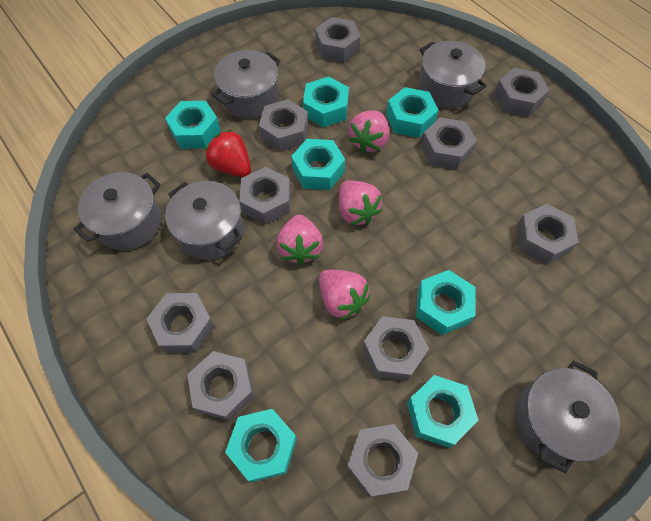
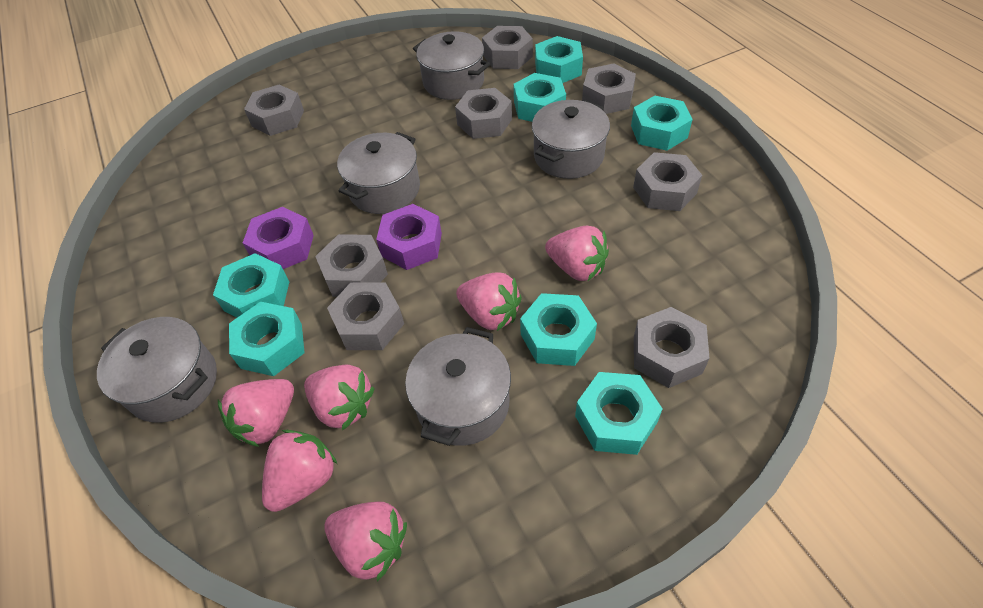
grey nut: [147,293,215,353] [187,351,255,421] [239,167,290,225] [259,99,308,152] [315,17,361,63] [346,424,418,497] [362,316,429,381] [421,117,477,170] [494,68,549,117] [516,204,579,264] = 10 -> [244,85,304,136] [315,234,388,297] [327,282,404,350] [455,88,512,139] [482,26,533,69] [582,63,636,114] [633,152,702,211] [634,307,710,388] = 8
pink strawberry: [276,215,323,265] [319,270,370,321] [339,181,382,225] [348,110,389,153] = 4 -> [218,379,294,447] [262,430,337,512] [304,365,375,430] [324,502,407,581] [456,273,522,331] [545,226,609,281] = 6
purple nut: none = 0 -> [243,207,314,269] [376,204,442,270] = 2
red strawberry: [205,130,251,177] = 1 -> none = 0

